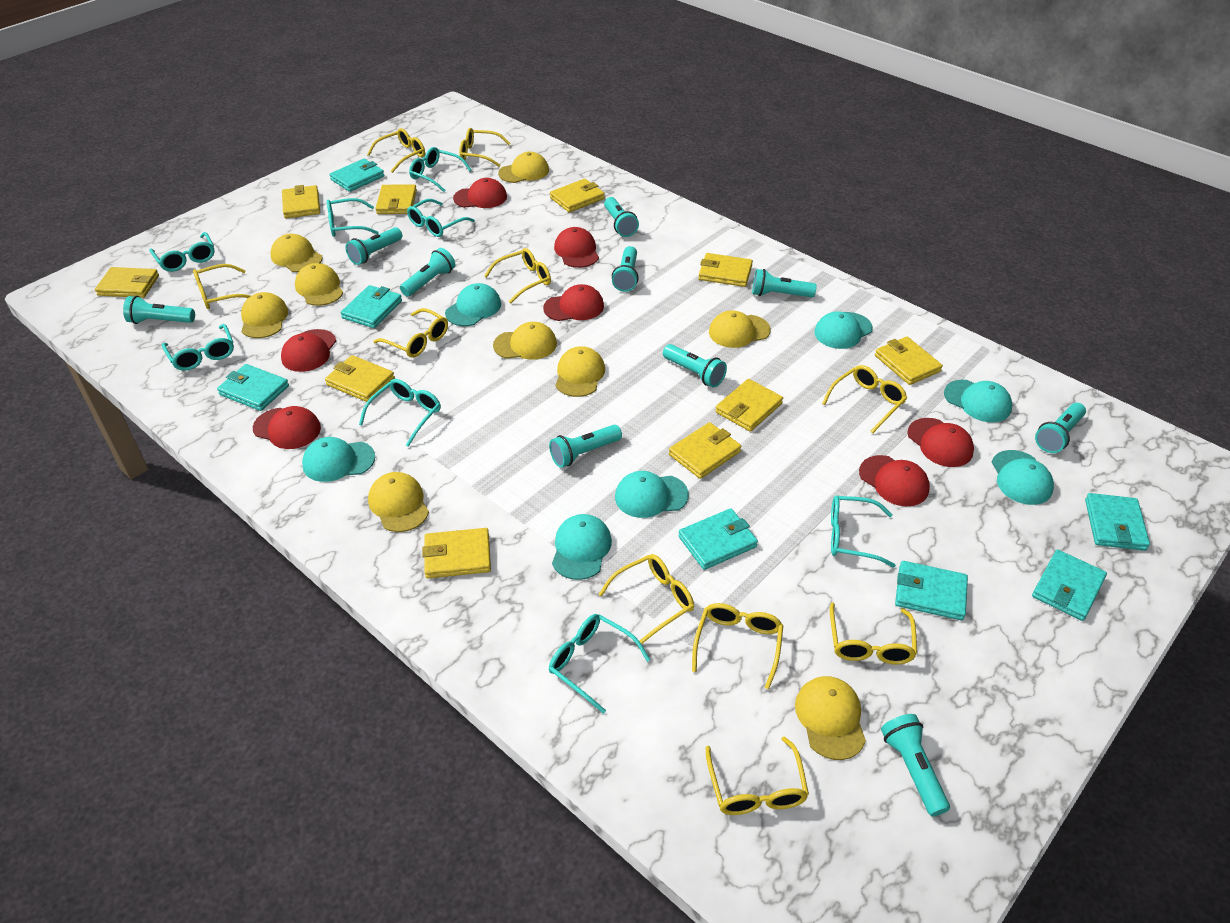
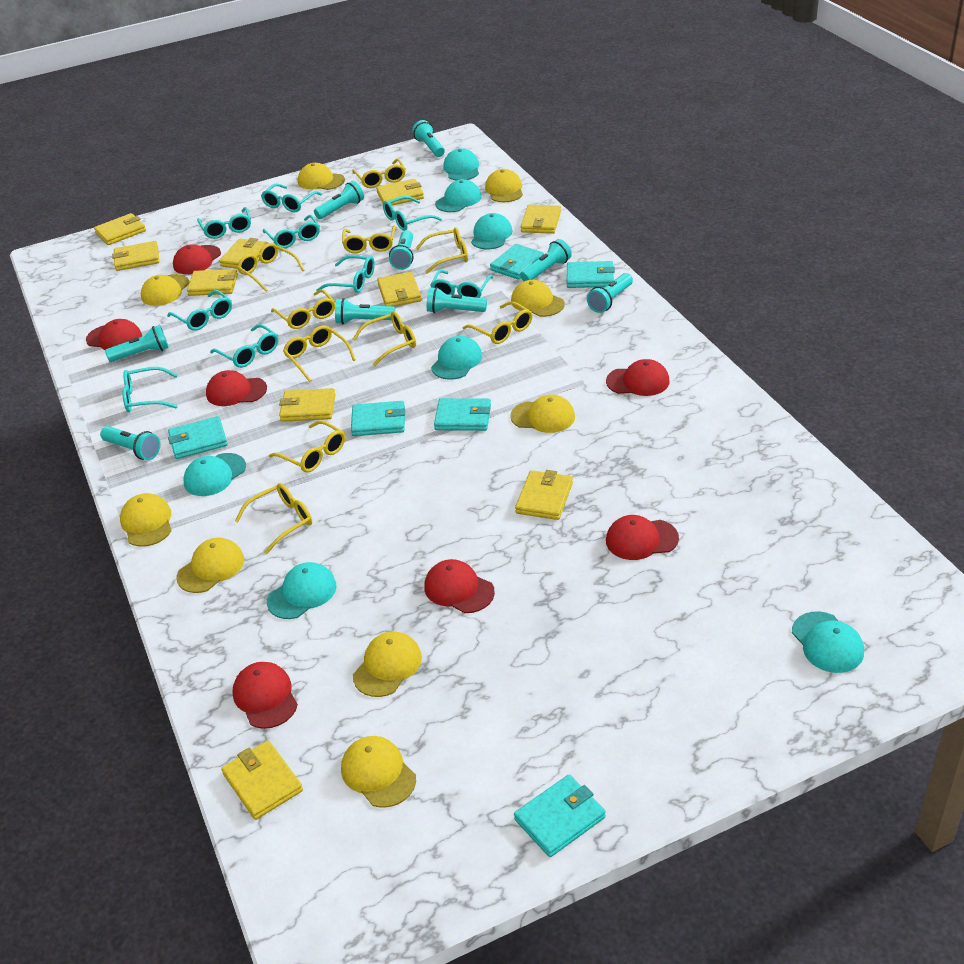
turquoise flashlight: [123,296,195,324] [345,227,402,265] [400,248,455,297] [549,425,622,468] [604,197,639,237] [612,246,639,292] [663,344,727,387] [752,269,817,297] [881,714,950,816] [1035,403,1086,453] = 10 -> [100,426,160,460] [105,325,169,362] [314,181,364,219] [335,298,395,324] [389,230,414,270] [412,120,445,157] [427,287,487,313] [520,239,572,281] [587,273,633,313] = 9
turquoise glasses: [149,232,215,272] [162,324,234,371] [327,198,379,237] [359,379,441,447] [407,199,475,237] [409,147,472,192] [549,614,650,714] [831,495,896,568] = 8 -> [122,367,178,412] [167,290,232,331] [197,207,251,239] [210,324,279,368] [261,184,322,212] [263,215,320,248] [316,255,375,293] [383,196,442,231] [430,270,494,298] = 9
turquoise wallet: [217,364,289,411] [330,159,384,192] [341,285,402,328] [678,508,758,570] [895,561,968,620] [1032,550,1107,621] [1085,493,1150,551] = 7 -> [168,416,228,459] [351,401,405,436] [434,398,491,431] [490,244,544,280] [514,775,606,857] [567,261,615,288] = 6

